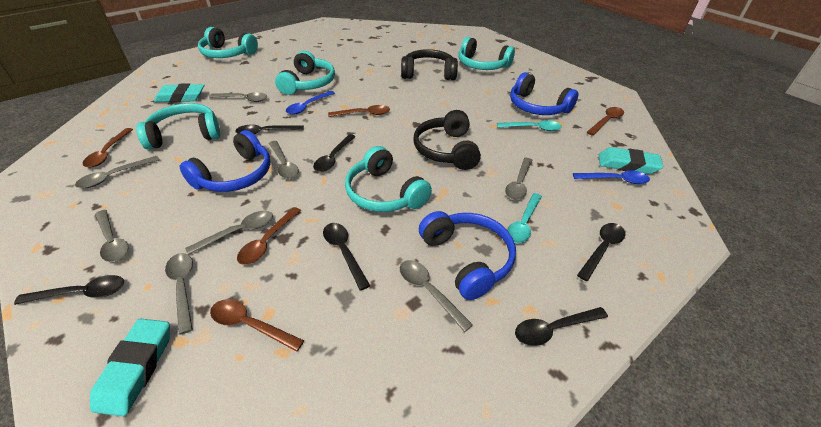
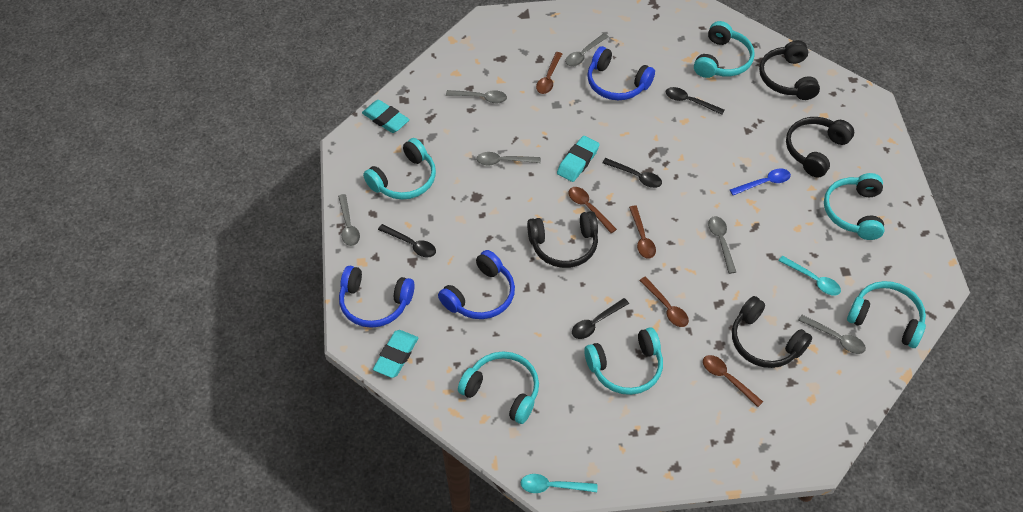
black headphones: [401,49,458,80] [413,110,481,170] = 2 -> [527,211,598,268] [732,296,812,368] [759,40,820,100] [786,117,854,177] = 4
black spoon: [14,275,124,305] [235,124,304,134] [313,134,356,172] [323,223,370,291] [515,307,608,346] [577,223,625,281] = 6 -> [378,224,436,257] [572,298,629,339] [602,158,662,188] [666,87,724,115] = 4
blue spoon: [286,91,335,115] [573,171,650,184] = 2 -> [730,169,791,195] = 1
grey spoon: [75,156,160,188] [95,210,129,262] [165,253,193,335] [185,211,273,255] [209,92,267,102] [269,141,299,179] [400,260,473,332] [505,158,532,200] = 8 -> [338,194,360,246] [446,90,507,103] [476,152,541,166] [565,33,609,67] [708,216,736,274] [798,315,866,354] = 6
turquoise headphones: [136,103,220,150] [198,27,258,58] [275,51,335,95] [345,146,432,212] [458,37,515,70] = 5 -> [363,138,436,200] [458,351,539,424] [584,327,663,395] [694,21,755,78] [824,173,884,240] [847,281,926,348] = 6

